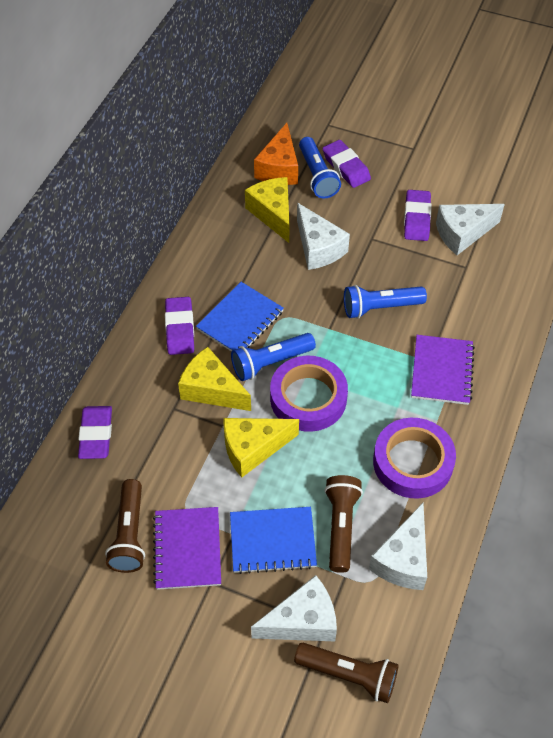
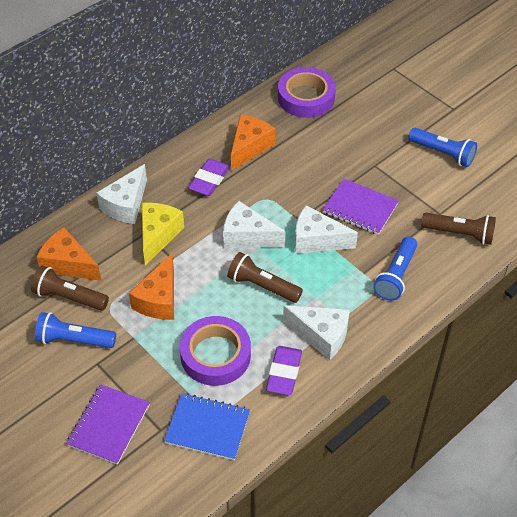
blue notebook: [196,282,284,352] [230,507,317,574] = 2 -> [164,393,250,460] = 1
orange cheese: [254,123,298,185] = 1 -> [37,227,101,281] [129,253,174,320] [231,114,275,171] = 3
purple eraser: [78,406,112,459] [165,297,194,355] [323,140,371,188] [404,190,432,241] = 4 -> [188,159,230,196] [266,346,302,395] = 2
yellow cheese: [178,347,251,411] [223,418,299,477] [245,177,290,243] = 3 -> [142,203,184,266] = 1

